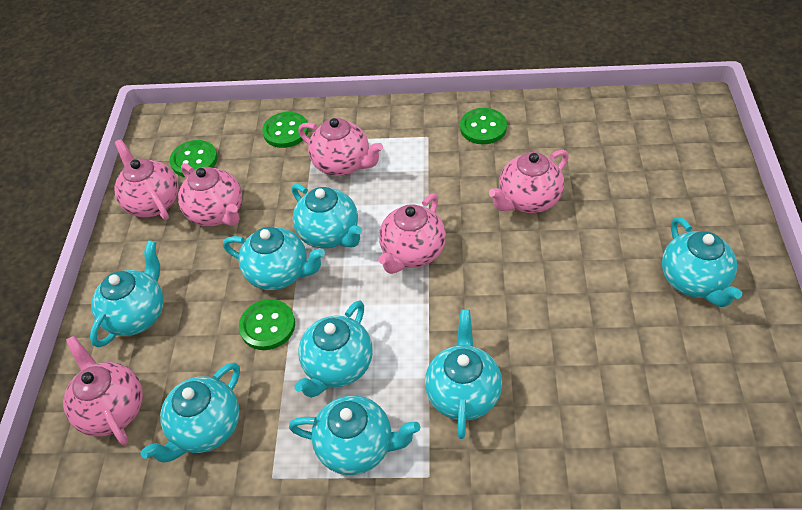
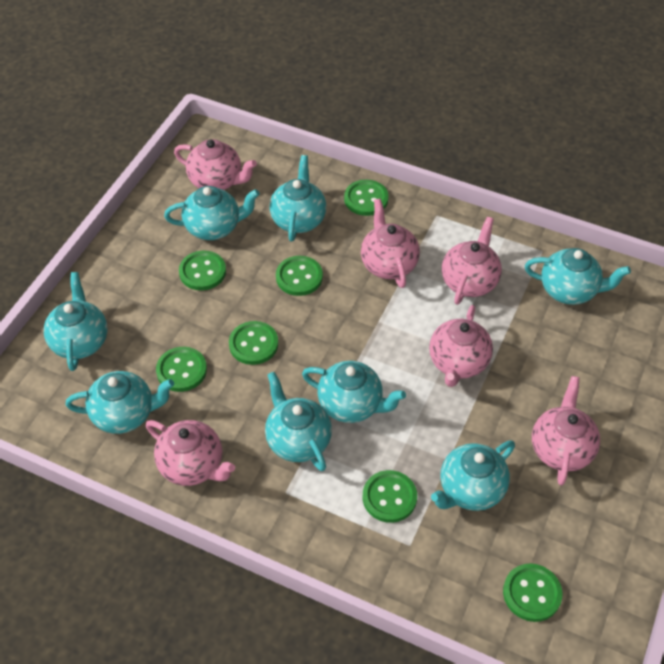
green button: [170,140,218,177] [239,299,295,350] [262,112,309,148] [460,108,507,144] = 4 -> [156,347,207,392] [179,251,226,290] [229,321,278,365] [276,256,323,296] [344,179,389,216] [363,470,417,523] [503,564,562,622] = 7

